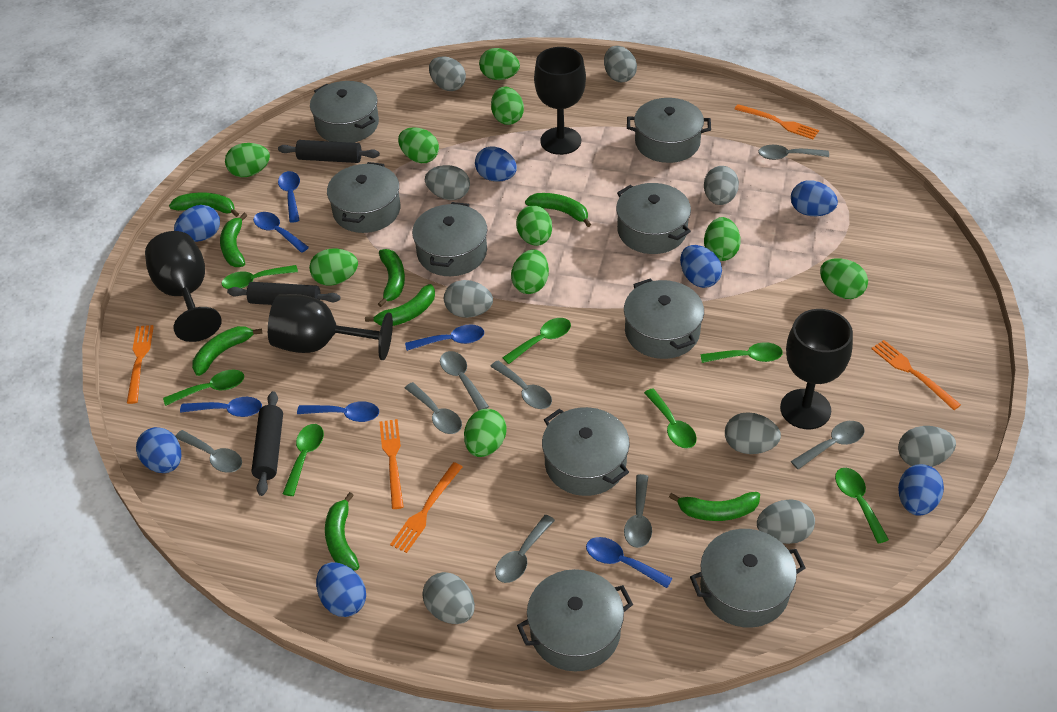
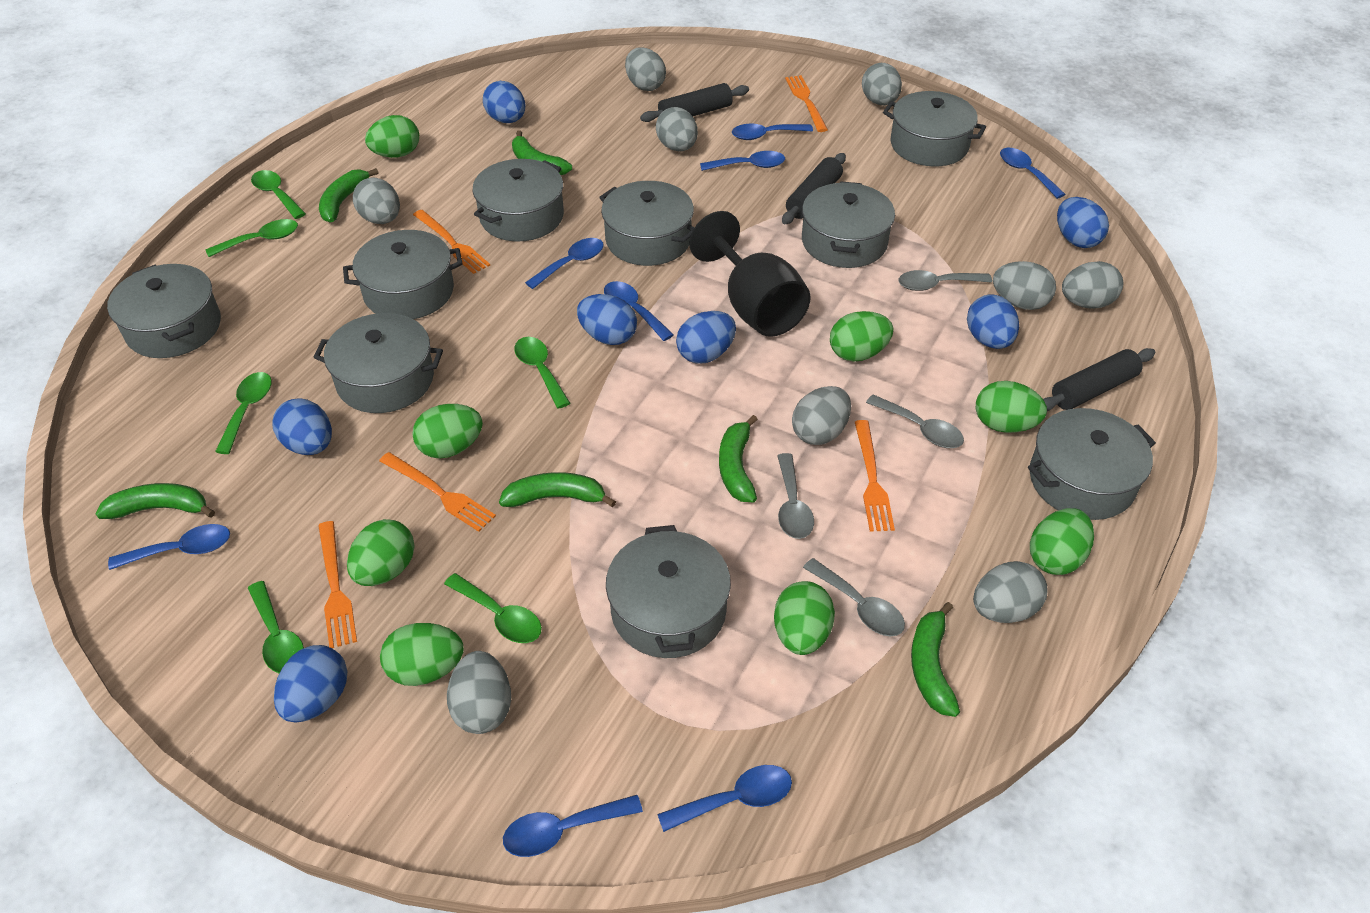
black goblet: [145,231,222,342] [268,294,393,360] [534,47,586,155] [780,309,853,429] = 4 -> [689,211,811,337] = 1
blue spoon: [180,397,262,417] [253,212,309,253] [278,171,300,223] [297,401,379,422] [405,324,484,351] [586,537,673,588] = 6 -> [108,524,230,570] [503,795,643,857] [525,238,604,289] [604,281,674,341] [657,765,792,832] [700,151,785,171] [732,124,813,140] [1000,148,1065,199] = 8
green banana: [169,193,239,217] [192,326,262,376] [220,213,247,267] [325,492,359,571] [365,284,435,326] [378,249,405,307] [525,193,591,227] [669,492,760,521] = 8 -> [95,483,215,519] [319,168,379,222] [499,472,616,507] [512,130,572,175] [719,415,758,502] [911,602,960,717] = 6
green egg: [225,143,270,177] [309,248,358,286] [398,127,439,163] [464,409,507,457] [479,48,520,80] [491,87,524,125] [511,249,549,294] [516,205,552,246] [704,217,741,261] [820,258,868,299] = 10 -> [347,519,415,586] [365,115,419,158] [380,623,464,686] [412,404,483,459] [774,581,835,655] [830,311,893,361] [976,381,1047,433] [1030,508,1094,575] = 8
green spoon: [163,370,244,406] [222,265,298,289] [283,424,324,496] [502,318,571,364] [644,388,697,448] [700,342,783,363] [835,468,889,544] = 7 -> [206,219,298,257] [215,372,272,454] [248,581,304,673] [251,170,306,219] [444,573,542,643] [514,337,570,409] = 6
grey spoon: [175,430,242,473] [405,382,462,434] [440,351,489,411] [490,360,552,409] [495,515,555,583] [624,474,652,548] [758,145,829,160] [791,421,865,470] = 8 -> [777,453,814,539] [803,558,905,636] [866,394,964,448] [899,270,992,291] = 4

